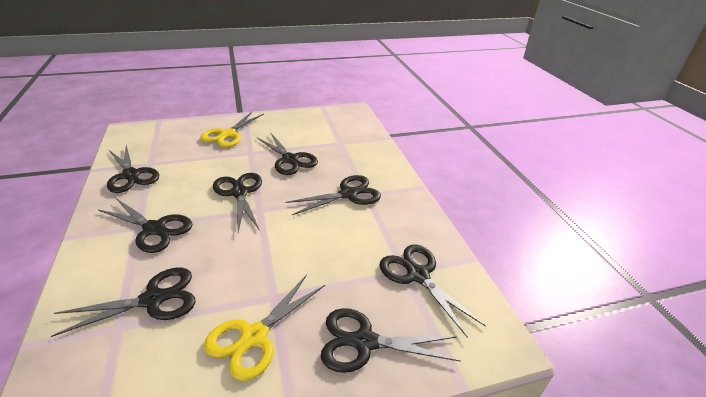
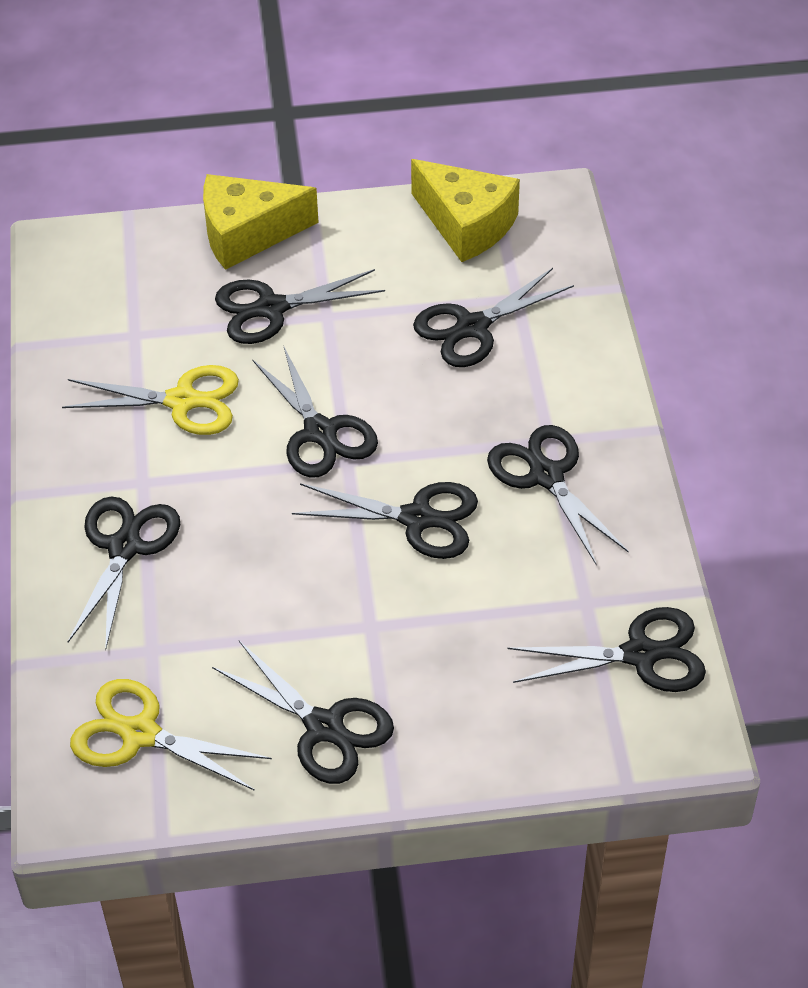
yellow cheese: none = 0 -> [203,174,319,270] [411,159,520,262] = 2

